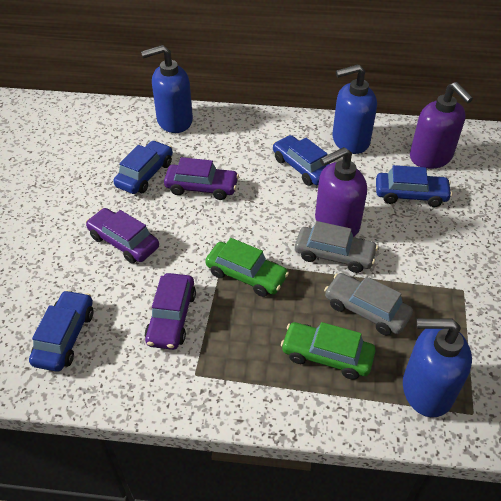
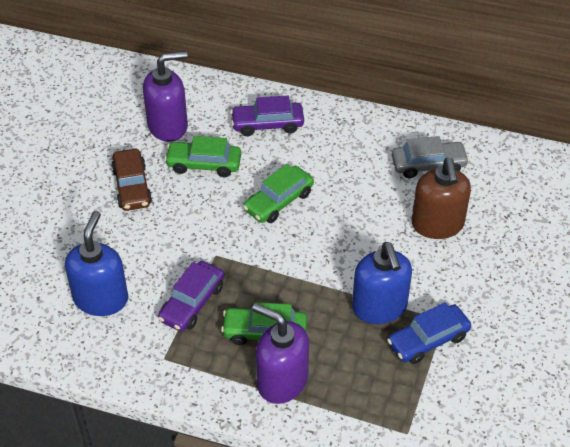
blue car: [29,290,94,372] [113,140,173,194] [273,135,330,186] [376,165,452,207] = 4 -> [387,302,471,364] = 1
blue soap dispenser: [141,45,193,133] [332,64,377,154] [403,318,472,417] = 3 -> [65,211,128,316] [352,242,412,324] = 2
brown car: none = 0 -> [111,149,152,211] = 1
brown soap dispenser: none = 0 -> [412,158,471,239] = 1
green car: [205,238,289,297] [281,322,376,380] = 2 -> [164,136,241,177] [221,302,307,345] [243,164,314,223] = 3
grey car: [295,221,378,273] [324,273,413,335] = 2 -> [392,136,469,178] = 1
purple car: [86,208,159,263] [145,273,196,350] [164,157,239,200] = 3 -> [158,261,224,332] [230,95,304,136] = 2

